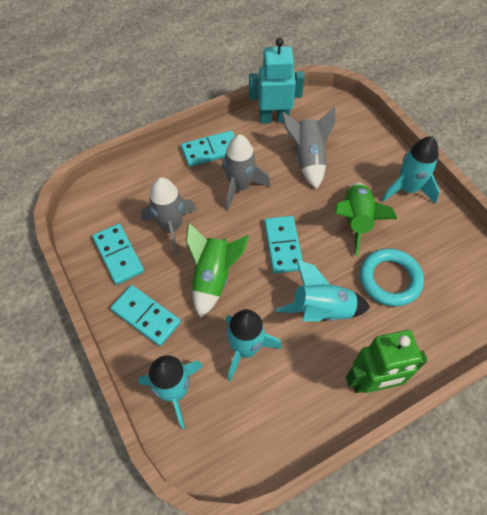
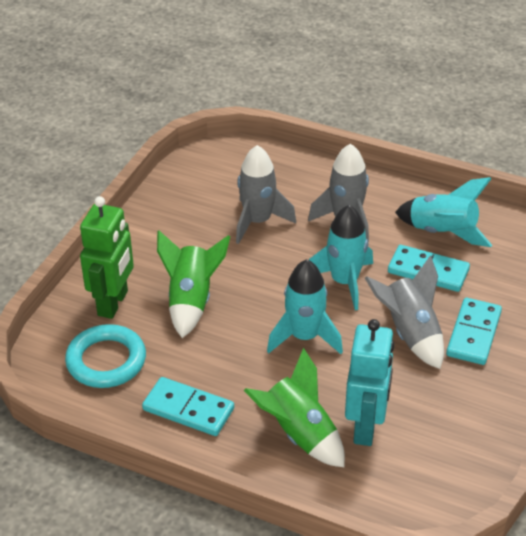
turquoise domino: [92,224,144,285] [111,285,181,346] [181,130,235,167] [264,216,303,273] = 4 -> [142,377,234,436] [388,245,470,292] [446,298,502,365] = 3
turquoise rocket: [138,355,203,429] [226,309,282,382] [276,260,370,322] [382,137,440,204] = 4 -> [267,259,343,354] [309,205,373,310] [395,177,492,247] = 3

